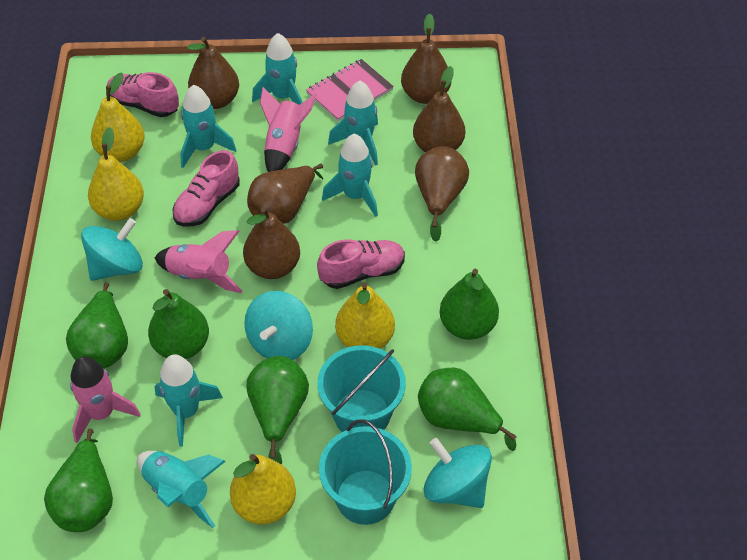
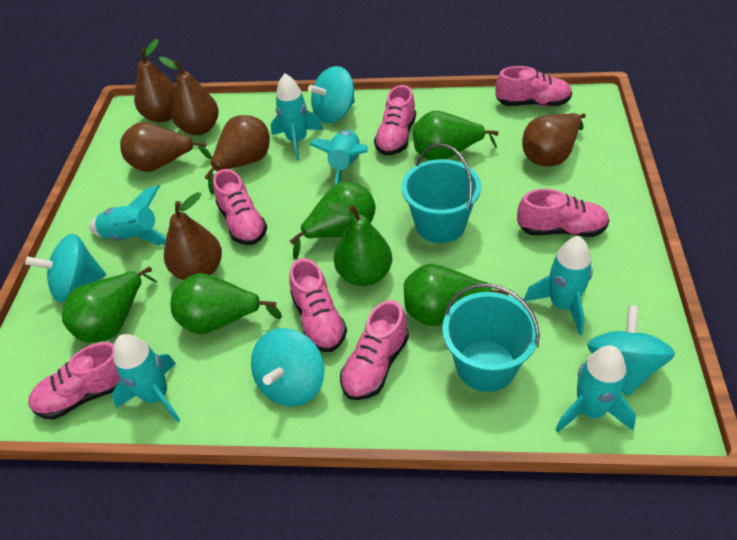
pink notebook: [306,59,394,121] = 1 -> none = 0
pink rocket: [70,356,141,443] [155,230,243,293] [260,87,317,172] = 3 -> none = 0
pink shoe: [107,72,179,117] [173,150,240,227] [317,239,405,289] = 3 -> [28,342,121,420] [213,169,267,245] [289,258,347,352] [340,300,409,400] [374,85,416,155] [495,66,572,106] [517,189,610,237] = 7
turquoise spinning top: [81,218,143,281] [244,291,313,360] [424,438,492,508] = 3 -> [25,234,106,302] [251,328,324,406] [308,66,355,123] [587,305,675,396] = 4
yellow pear: [88,127,144,221] [91,73,145,162] [230,454,296,525] [335,282,395,349] = 4 -> none = 0

